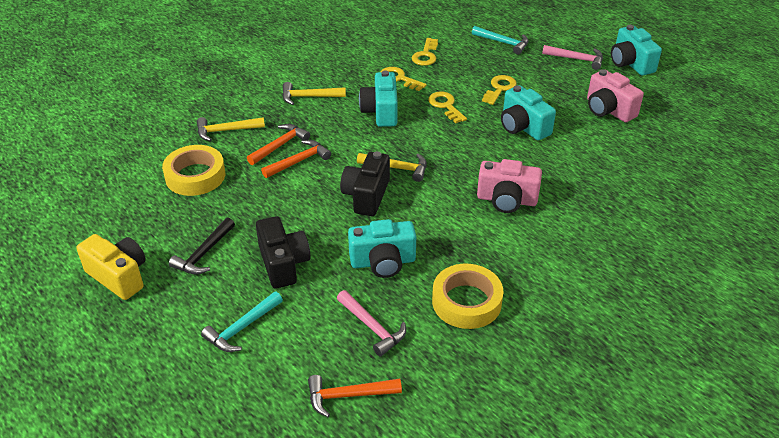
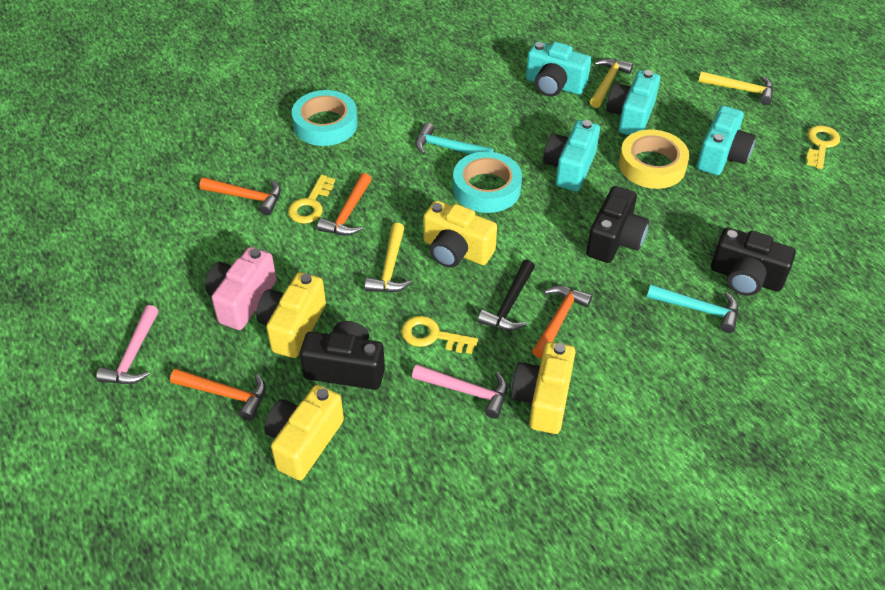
black camera: [256,216,310,289] [340,151,390,216] = 2 -> [300,321,385,390] [586,186,649,263] [711,227,796,296] = 3
orange hammer: [247,124,310,165] [261,140,331,178] [308,375,402,417] = 3 -> [170,369,266,420] [199,177,281,215] [317,173,372,236] [532,286,592,358] = 4
pink camera: [477,159,542,213] [587,69,644,122] = 2 -> [205,247,277,330] = 1
turquoise tape: none = 0 -> [291,90,358,146] [453,152,522,213] = 2
yellow camera: [76,234,146,300] = 1 -> [256,272,326,358] [264,385,344,480] [423,200,497,268] [511,342,575,434] = 4
yellow key: [380,67,427,91] [412,38,438,66] [428,92,467,123] [482,75,517,105] = 4 -> [288,175,335,224] [401,316,478,354] [806,125,840,169] = 3
yellow tape: [162,145,225,196] [432,264,504,329] = 2 -> [619,129,689,189] = 1

